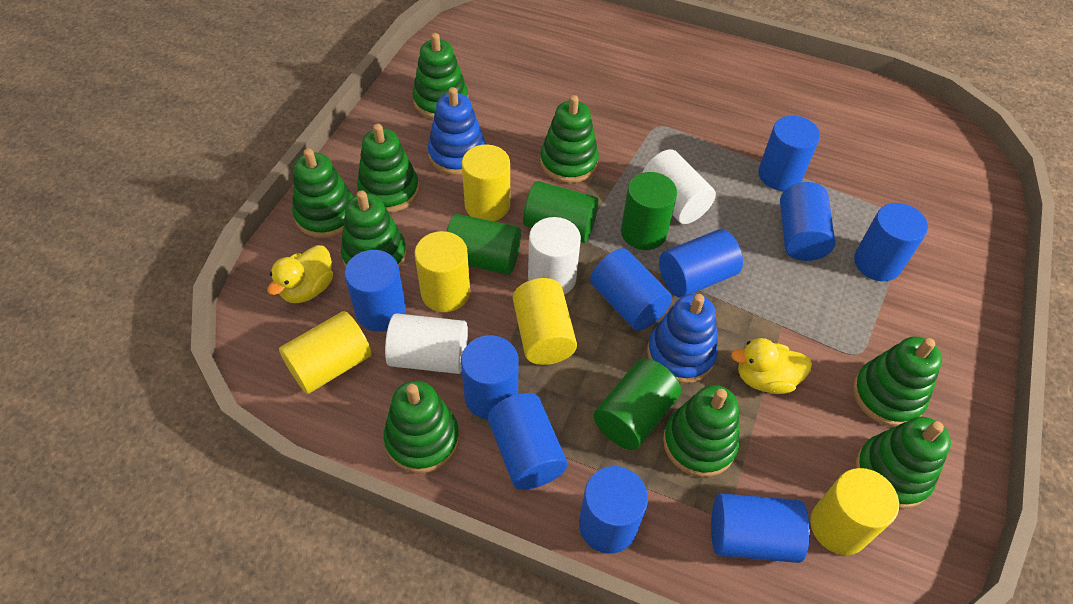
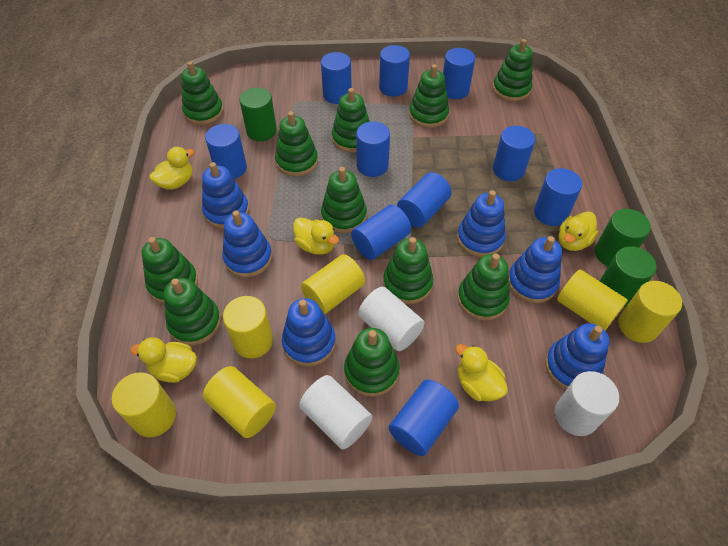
blue stacking toy: [428,87,486,175] [647,294,718,383] = 2 -> [202,162,249,229] [222,210,272,277] [282,298,336,366] [457,190,506,257] [509,236,562,303] [545,323,610,390] = 6
green cylinder: [446,214,521,275] [523,181,599,243] [594,358,681,450] [621,172,677,250] = 4 -> [239,88,277,141] [595,209,651,266] [600,246,657,307] = 3
green stacking toy: [292,148,353,238] [341,190,407,270] [357,124,419,213] [384,381,459,473] [413,33,468,119] [540,95,599,183] [663,385,740,477] [853,337,942,427] [855,417,951,509] = 9 -> [142,237,198,304] [164,278,221,346] [181,61,223,125] [275,111,318,177] [321,167,367,233] [332,88,370,153] [344,328,399,397] [383,237,433,304] [409,64,449,128] [457,253,510,321] [493,39,532,102] = 11
yellow cylinder: [279,311,372,394] [415,231,470,312] [462,145,510,221] [513,278,577,365] [810,468,899,555] = 5 -> [112,372,176,437] [203,366,276,438] [223,296,273,359] [301,254,365,314] [557,269,628,330] [619,281,682,343] = 6
yellow duck: [267,245,333,303] [731,338,812,394] = 2 -> [130,337,197,383] [149,147,195,190] [293,217,339,255] [456,344,508,401] [559,211,599,251] = 5

